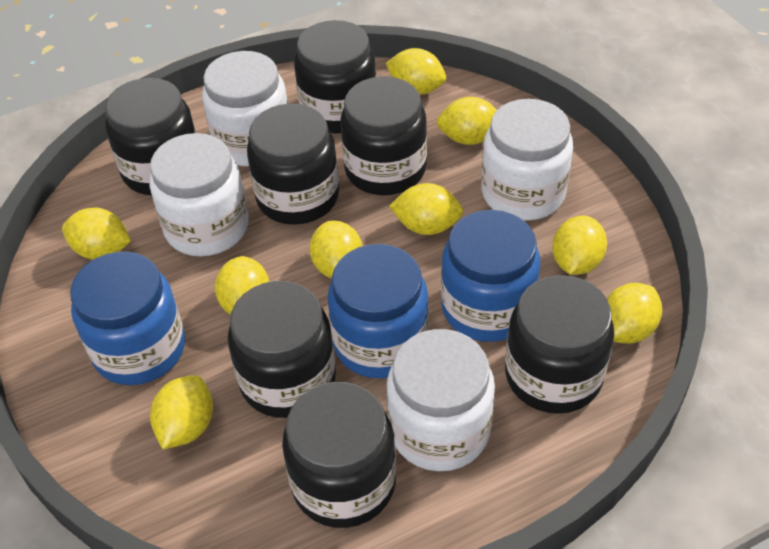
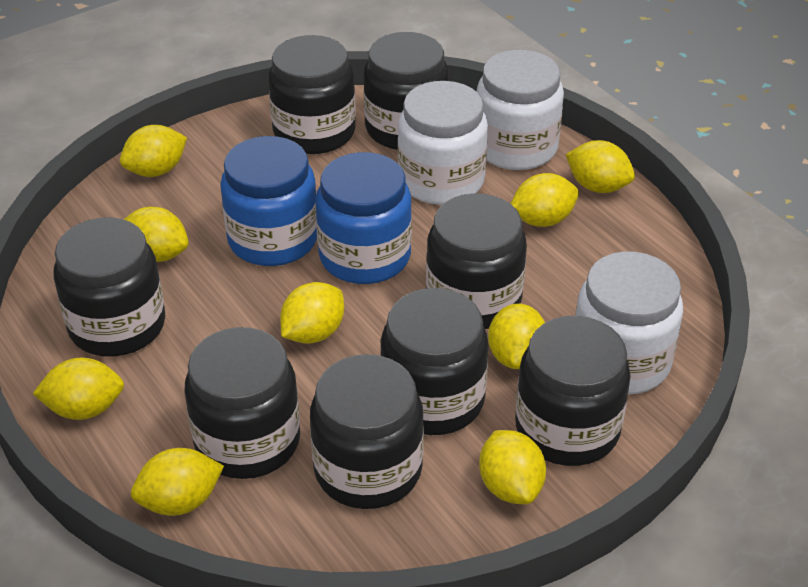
black jar: [105,78,196,195] [228,281,336,418] [247,104,339,225] [282,382,396,528] [294,20,376,134] [341,76,427,195] [505,275,614,414] = 7 -> [54,217,165,357] [185,327,300,479] [268,35,356,154] [310,354,424,509] [363,32,449,150] [380,288,489,435] [426,193,527,329] [515,316,631,466] = 8
blue jar: [70,252,185,385] [328,244,429,379] [441,210,540,342] = 3 -> [220,136,317,266] [315,152,412,284] = 2
white jar: [150,133,248,256] [202,51,288,166] [387,329,495,471] [481,99,573,221] = 4 -> [398,81,488,205] [477,50,564,170] [575,252,683,395] = 3

